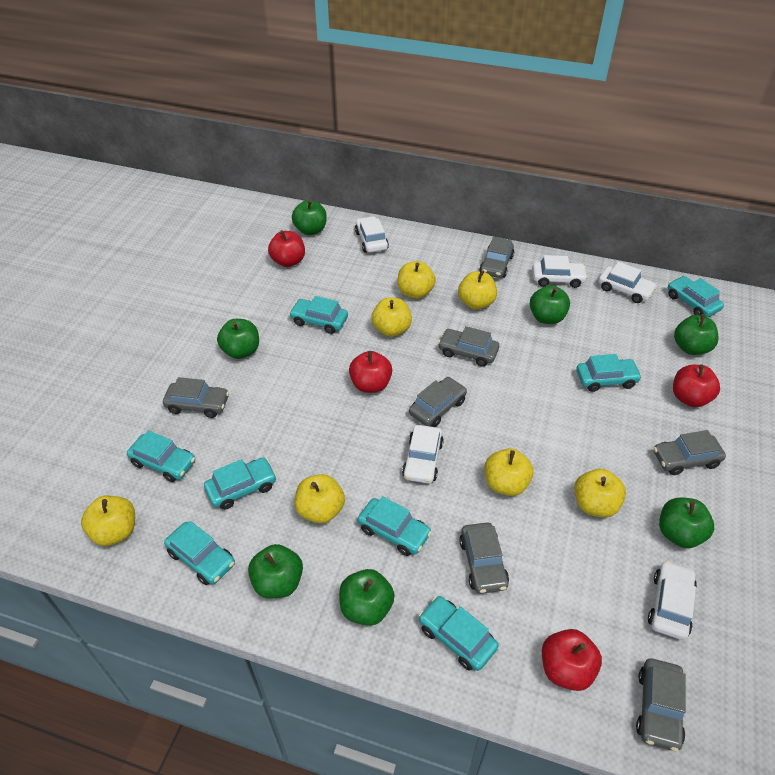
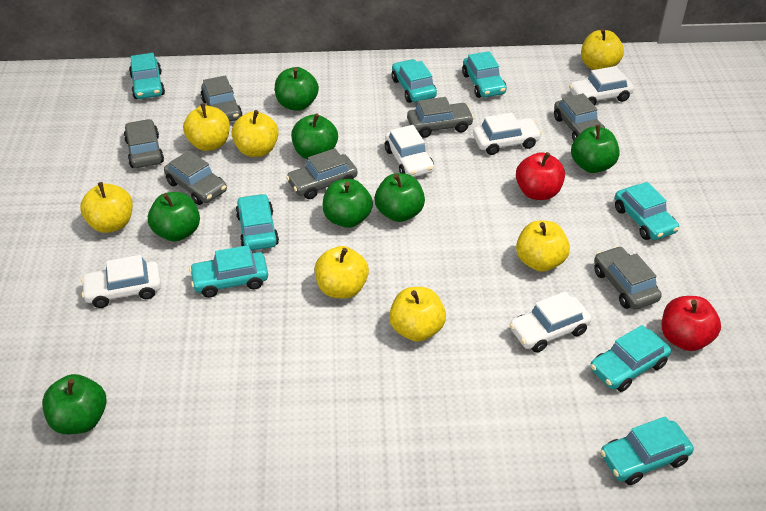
red apple: [268,230,305,267] [349,351,392,393] [542,629,602,691] [673,364,720,407] = 4 -> [516,152,565,200] [662,296,721,351] = 2

